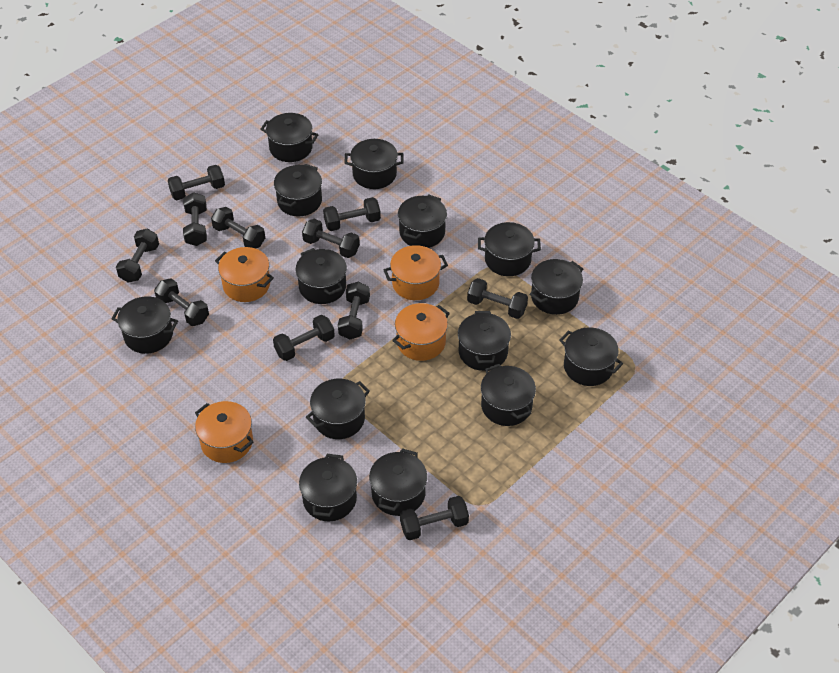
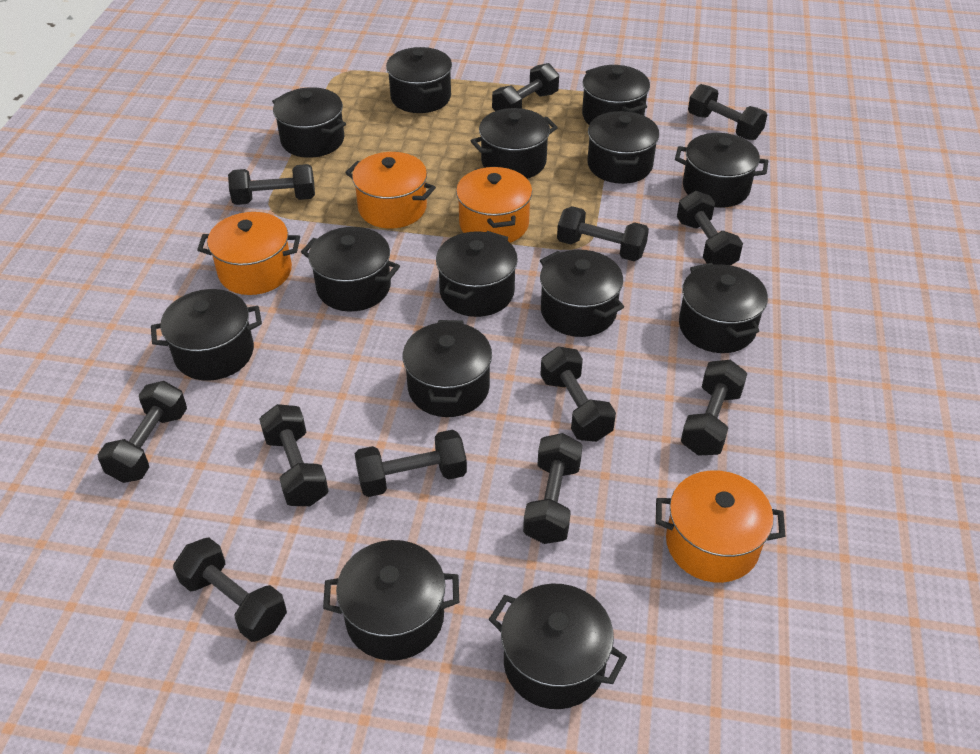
black dumbbell: [116,229,159,283] [154,278,209,326] [168,165,225,200] [183,192,207,246] [211,207,265,248] [273,315,335,361] [302,219,360,258] [323,197,381,231] [338,281,370,340] [400,496,469,540] [467,278,528,319] = 11 -> [98,381,187,483] [173,538,287,642] [228,164,315,205] [259,404,328,506] [355,430,467,497] [492,63,559,111] [523,433,583,544] [540,346,616,442] [557,206,649,261] [677,191,743,265] [681,360,748,456] [688,84,767,140] = 12

